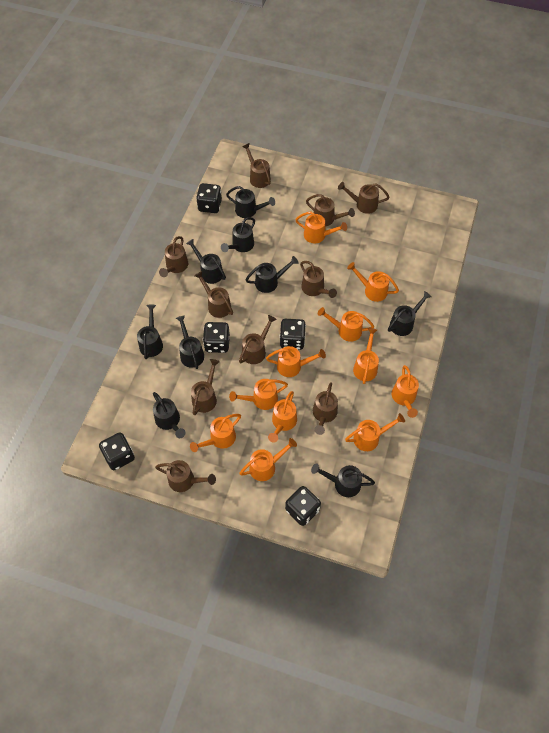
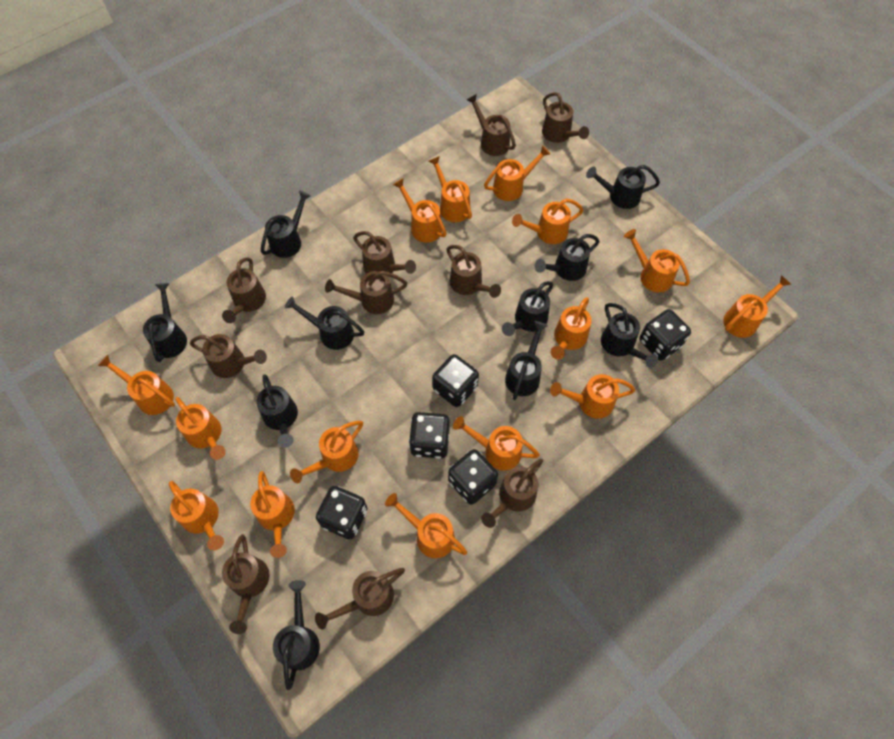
black watering can: [137,305,163,359] [153,392,186,438] [176,315,204,369] [186,239,226,284] [221,217,255,252] [226,186,275,218] [245,256,299,293] [311,463,375,497] [388,291,432,336] = 9 -> [143,283,187,362] [256,374,298,448] [261,191,311,258] [273,580,320,690] [285,296,364,350] [502,281,553,336] [505,321,548,400] [535,234,600,281] [586,165,660,209] [601,303,658,368] = 10
orange watering can: [190,414,241,452] [229,379,288,410] [239,438,297,481] [266,346,326,377] [268,391,297,443] [295,211,347,243] [318,307,374,342] [345,413,405,451] [347,262,399,302] [353,328,379,384] [392,365,419,418] = 11 -> [98,355,175,415] [169,481,224,550] [175,397,226,460] [250,471,295,558] [290,421,363,483] [385,493,467,558] [393,178,447,243] [429,156,472,222] [453,416,540,471] [484,145,551,201] [512,198,583,244] [550,374,635,419] [551,297,592,360] [624,229,690,292] [723,275,792,338] = 15

